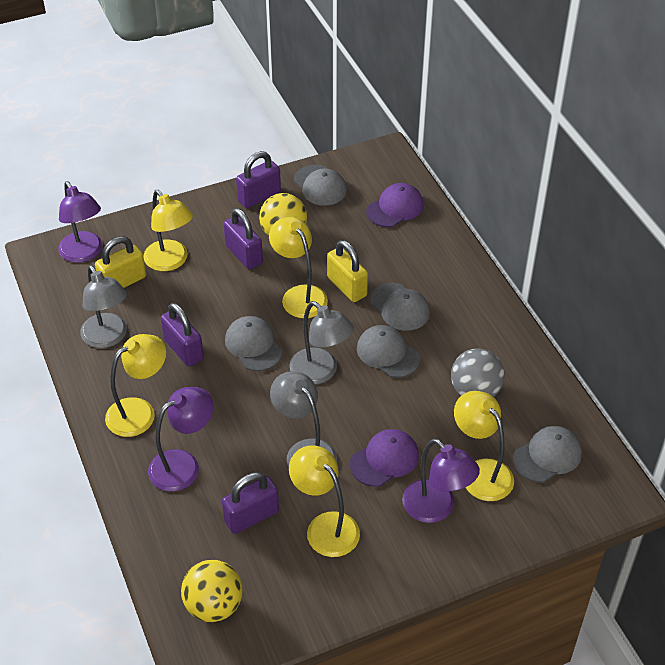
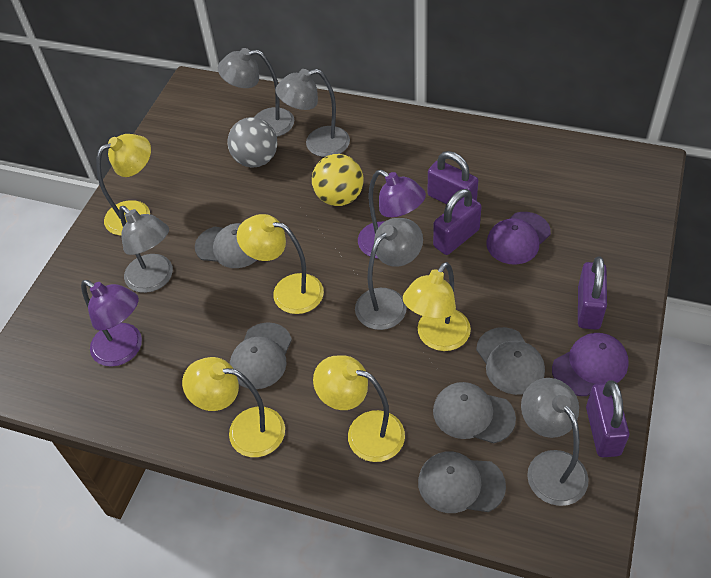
grey lamp: [80,265,127,348] [270,371,337,467] [290,301,354,384] = 3 -> [119,206,173,293] [218,48,294,137] [276,69,350,157] [355,218,423,330] [521,378,589,506] = 5
purple lamp: [58,181,102,263] [148,387,214,491] [402,438,480,523] = 3 -> [81,280,142,367] [358,170,426,259] = 2
yellow ball: [181,560,243,622] [259,193,307,236] = 2 -> [312,154,364,206] = 1
yellow padlock: [95,236,146,288] [327,240,368,302] = 2 -> none = 0

